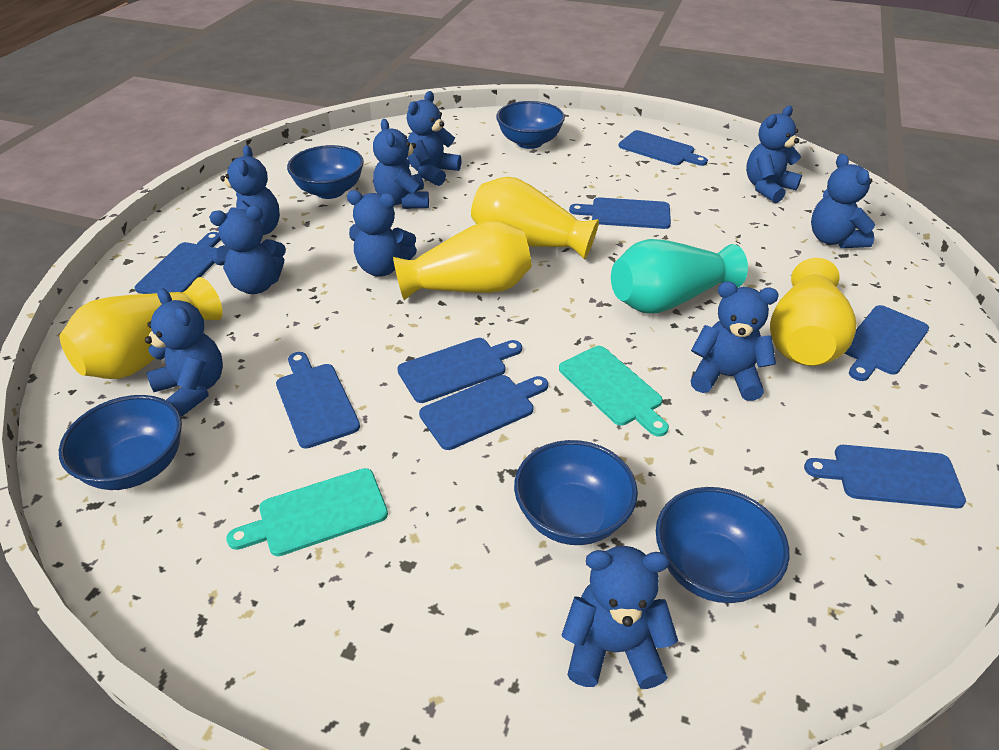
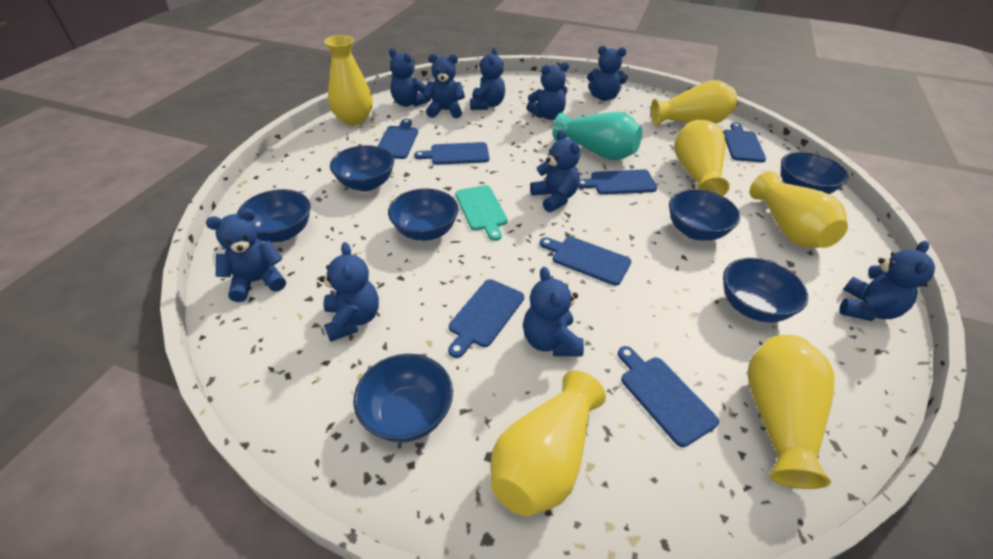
blue bowl: [59,395,182,490] [287,145,364,199] [496,101,565,149] [514,440,638,545] [656,487,789,603] = 5 -> [237,189,311,242] [330,145,394,191] [354,354,453,443] [388,188,459,241] [669,189,740,241] [723,258,808,322] [781,152,848,194] = 7
blue cutting board: [135,232,221,294] [276,352,360,449] [397,338,522,403] [419,375,548,450] [569,197,671,229] [619,130,708,166] [804,445,966,508] [845,305,929,381] = 8 -> [377,119,418,159] [414,142,489,165] [448,279,524,358] [539,237,631,286] [578,169,657,195] [618,346,719,447] [723,122,766,162] = 7
turquoise cutting board: [226,468,388,556] [559,346,669,436] = 2 -> [455,185,508,241] = 1
yellow vase: [60,277,223,379] [393,220,531,300] [471,177,599,260] [770,258,857,366] = 4 -> [324,35,373,125] [490,370,606,516] [651,80,737,126] [675,120,730,196] [747,335,834,489] [750,171,848,248] = 6

